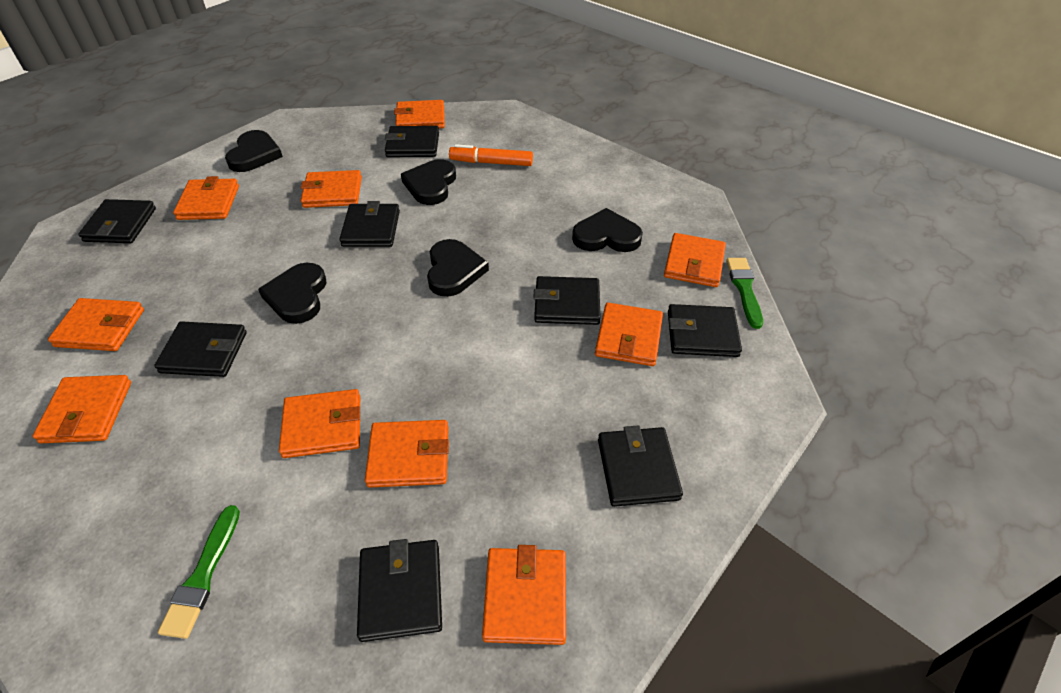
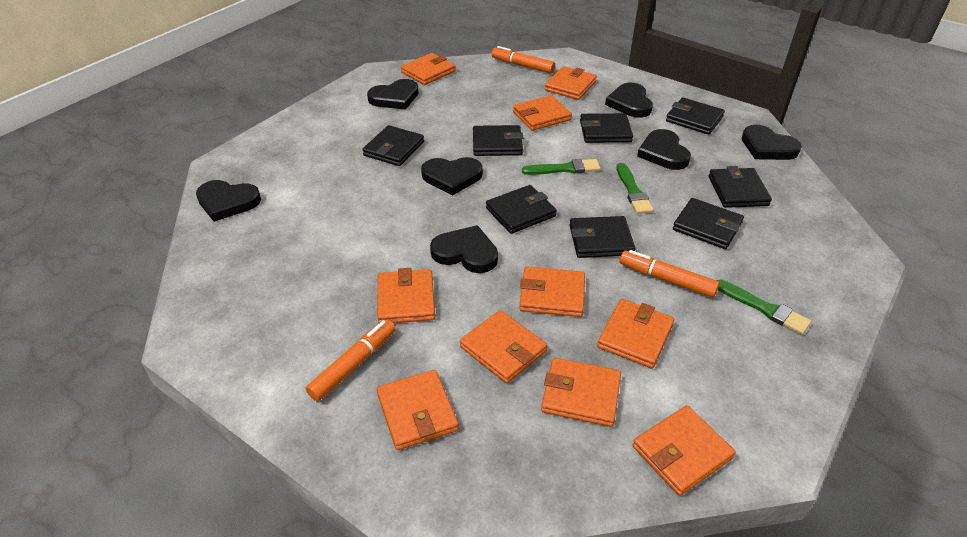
black heart: [225,130,283,172] [258,263,326,324] [401,159,456,205] [427,239,489,297] [572,208,643,252] = 5 -> [196,180,261,222] [367,79,419,110] [421,157,483,195] [430,225,498,273] [605,83,653,118] [637,129,691,170] [742,125,802,160] = 7
green brush: [158,505,240,639] [726,258,763,329] = 2 -> [522,159,600,175] [616,163,654,214] [716,280,811,335] = 3
orange marker: [449,144,533,166] = 1 -> [306,319,396,401] [492,46,555,73] [620,250,719,298] = 3

